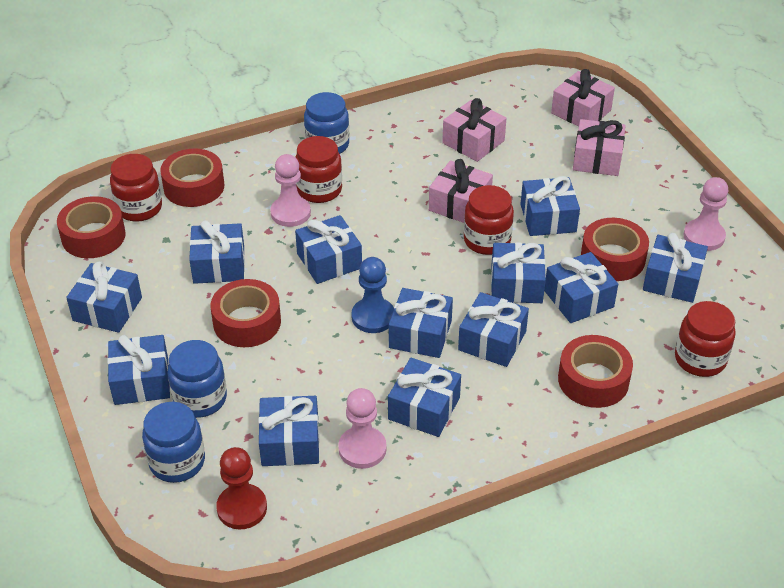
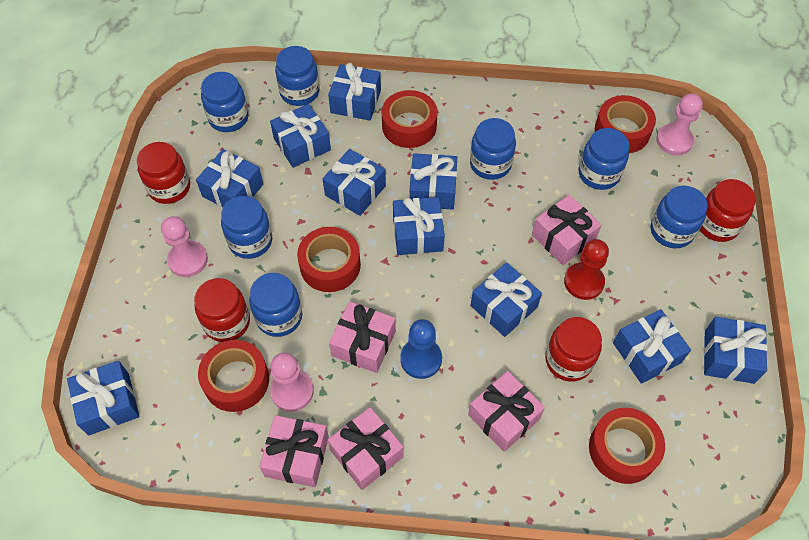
blue gift: [66,261,142,333] [107,335,170,405] [189,220,245,284] [258,396,319,466] [295,215,362,284] [388,358,461,437] [389,288,453,358] [458,292,529,367] [491,242,546,303] [521,176,580,236] [544,252,618,323] [643,233,708,303] = 12 -> [67,361,140,435] [196,149,263,207] [270,104,331,168] [323,149,386,216] [328,63,381,121] [393,197,445,255] [409,153,457,210] [471,262,542,337] [613,309,691,384] [704,317,768,384] = 10
blue jar: [142,402,205,483] [168,340,227,418] [304,92,349,154] = 3 -> [201,72,249,132] [221,196,272,259] [249,273,302,337] [275,46,319,106] [470,118,516,180] [579,128,629,190] [651,186,708,248] = 7
pink gift: [429,159,493,223] [442,98,507,162] [551,69,615,126] [573,119,626,176] = 4 -> [259,415,329,487] [328,407,404,490] [329,301,396,373] [468,371,545,452] [532,195,602,265] = 5

